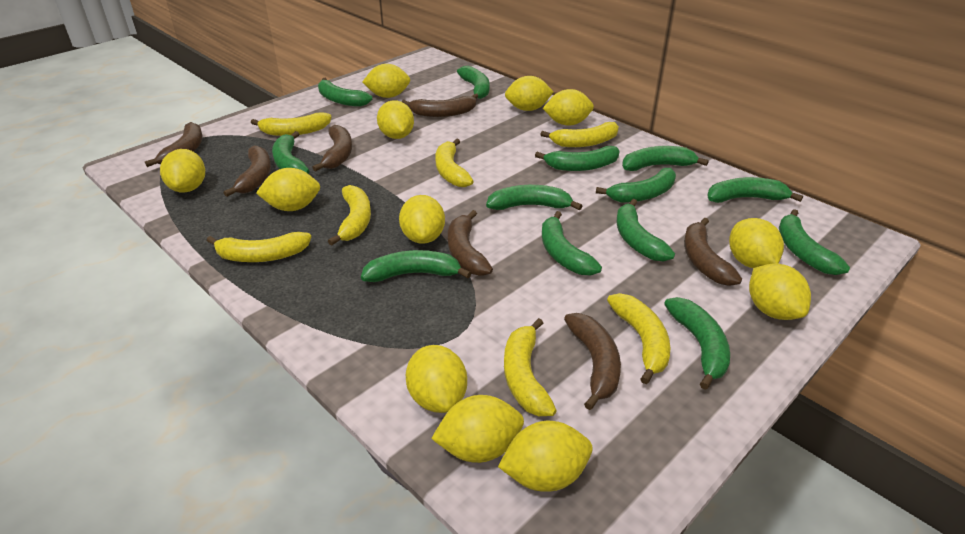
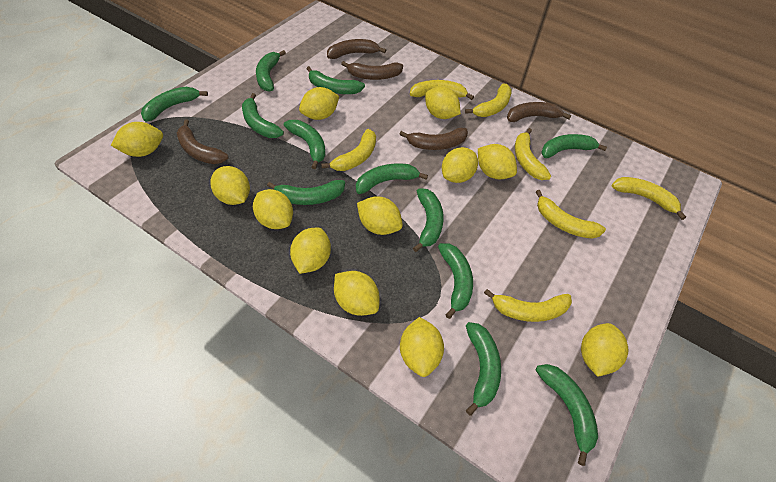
brown banana: [145,122,203,167] [224,145,271,197] [312,125,352,172] [402,96,477,117] [448,210,493,276] [564,313,621,410] [684,218,742,286] = 7 -> [177,120,229,164] [327,39,386,59] [341,61,403,80] [399,128,468,150] [507,102,571,122] = 5
green banana: [272,131,309,174] [318,78,372,107] [361,250,471,282] [457,66,490,99] [486,185,582,211] [535,146,619,171] [542,211,602,276] [596,168,676,203] [616,199,675,262] [622,146,709,171] [664,297,730,390] [707,177,803,203] [779,209,850,275] = 13 -> [141,87,208,122] [242,93,284,138] [256,50,286,92] [267,180,345,205] [284,120,325,169] [306,66,365,94] [356,163,428,194] [413,188,444,252] [438,243,473,319] [466,322,501,416] [536,364,598,466] [541,134,607,158] = 12

